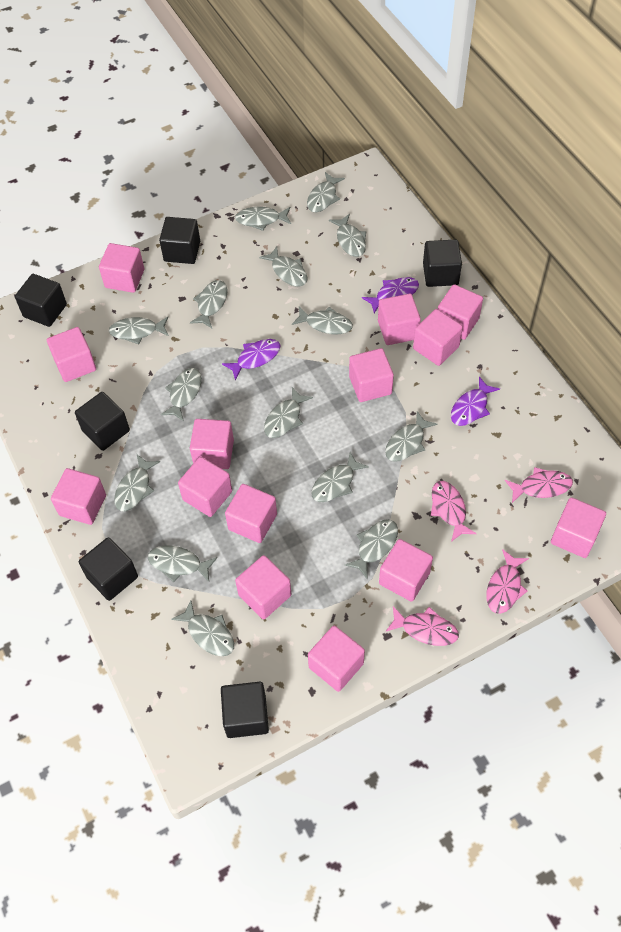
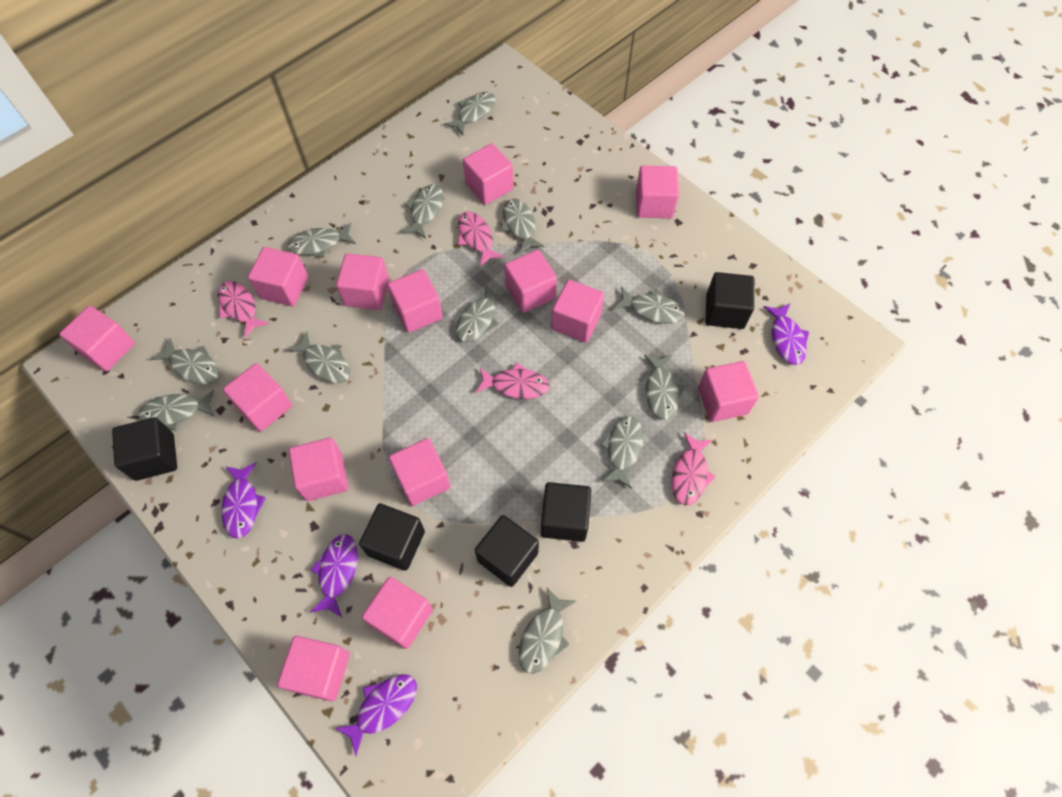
black cube: [15,274,67,327] [75,392,130,451] [79,537,138,601] [159,217,200,264] [221,682,269,738] [423,239,462,287] = 6 -> [112,417,177,481] [359,503,425,571] [475,515,539,587] [541,482,591,542] [705,272,754,329] = 5
grey fish: [109,317,169,344] [114,455,160,511] [148,545,217,582] [160,368,202,421] [171,600,234,656] [190,280,228,328] [235,207,291,231] [259,246,308,286] [264,387,313,438] [292,307,353,334] [307,172,345,213] [311,452,369,502] [329,214,367,257] [345,519,398,579] [385,411,438,462] = 15 -> [138,390,215,431] [151,338,219,384] [286,331,350,383] [287,223,356,258] [401,185,444,239] [444,92,496,135] [456,284,508,342] [501,199,544,254] [519,587,576,674] [600,416,643,489] [613,287,685,324] [644,355,686,420] = 12
purple fish: [222,339,281,381] [362,277,419,314] [451,377,500,426] = 3 -> [221,463,266,539] [310,534,358,617] [335,674,417,756] [764,303,809,365] = 4

